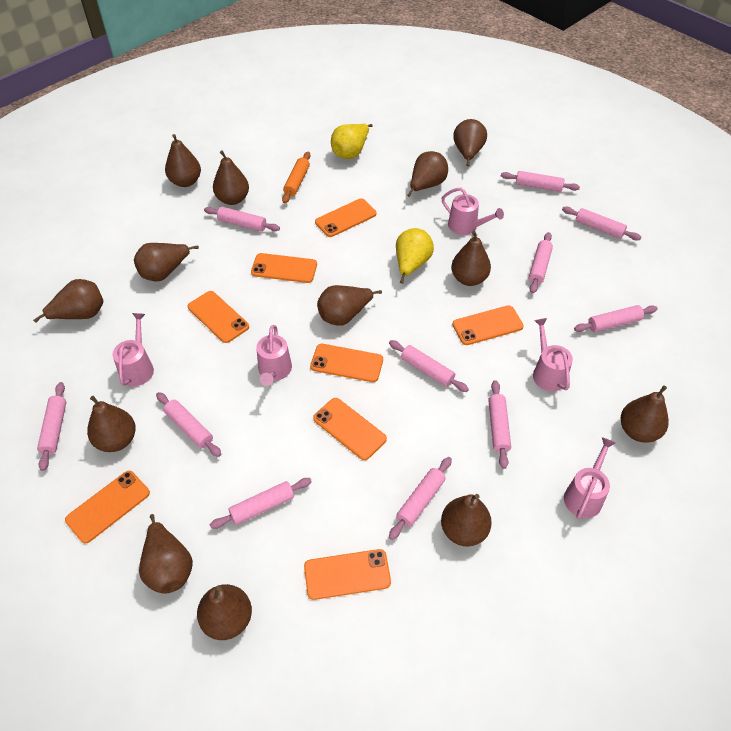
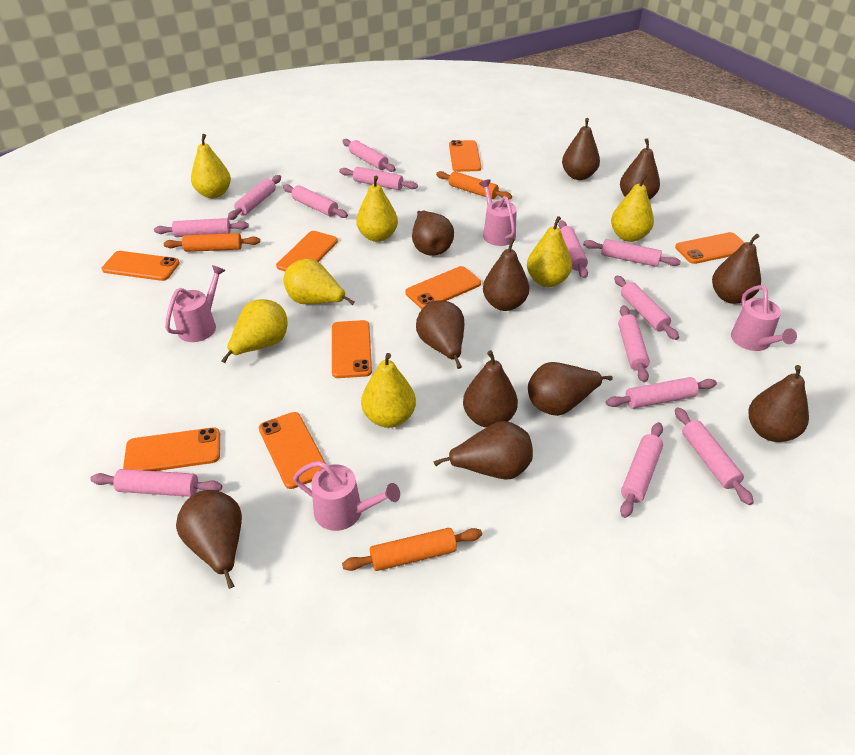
brown pear: [33,279,103,323] [87,396,136,452] [134,243,199,281] [139,514,193,594] [165,134,201,187] [197,584,252,640] [213,150,249,205] [317,285,382,326] [407,151,448,197] [441,494,492,547] [451,231,491,286] [453,119,487,166] [621,385,669,442] = 13 -> [176,490,242,589] [412,211,454,256] [416,300,464,369] [434,421,533,480] [463,350,518,428] [483,238,529,311] [528,362,613,416] [562,118,600,180] [620,138,660,200] [712,234,761,304] [749,365,809,442] = 11
orange rolling pin: [282,152,310,204] = 1 -> [164,233,260,252] [342,528,482,571] [436,171,512,199] = 3
pink rolling pin: [37,382,66,471] [156,392,221,457] [204,207,280,231] [210,478,312,529] [389,340,469,392] [389,457,452,540] [488,380,511,469] [501,171,580,192] [529,232,553,294] [562,207,641,240] [574,305,658,332] = 11 -> [90,469,222,497] [154,218,249,237] [228,175,281,220] [283,184,348,218] [339,167,418,190] [342,139,396,172] [558,220,588,278] [583,239,681,267] [606,377,717,409] [614,276,679,340] [618,305,650,383] [620,422,663,518] [675,407,754,505] = 13
pink watering can: [113,313,154,386] [257,325,292,386] [442,187,504,235] [533,318,573,391] [564,437,615,519] = 5 -> [165,265,226,342] [293,461,400,531] [479,179,517,246] [731,285,797,351] = 4
yellow pear: [331,124,373,159] [396,228,434,284] = 2 -> [191,134,231,199] [221,299,287,363] [283,259,355,305] [356,176,398,242] [361,353,416,428] [527,216,572,287] [611,174,654,242] = 7

